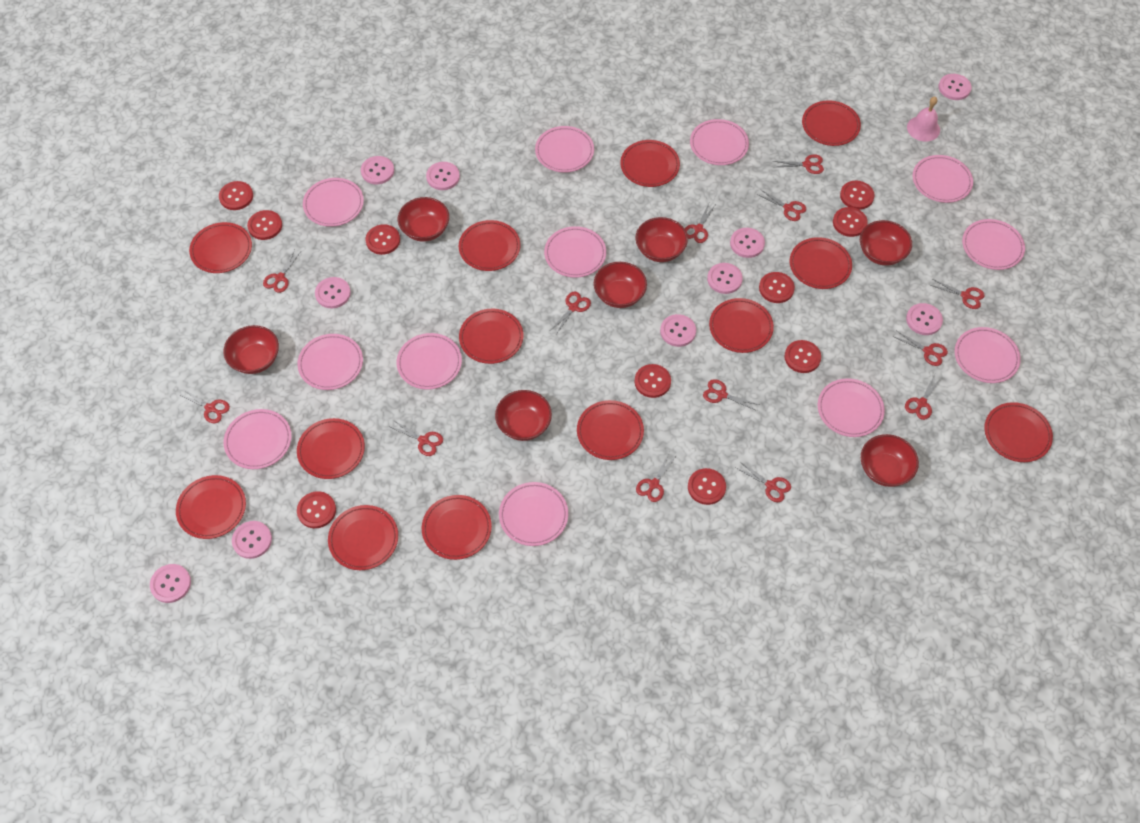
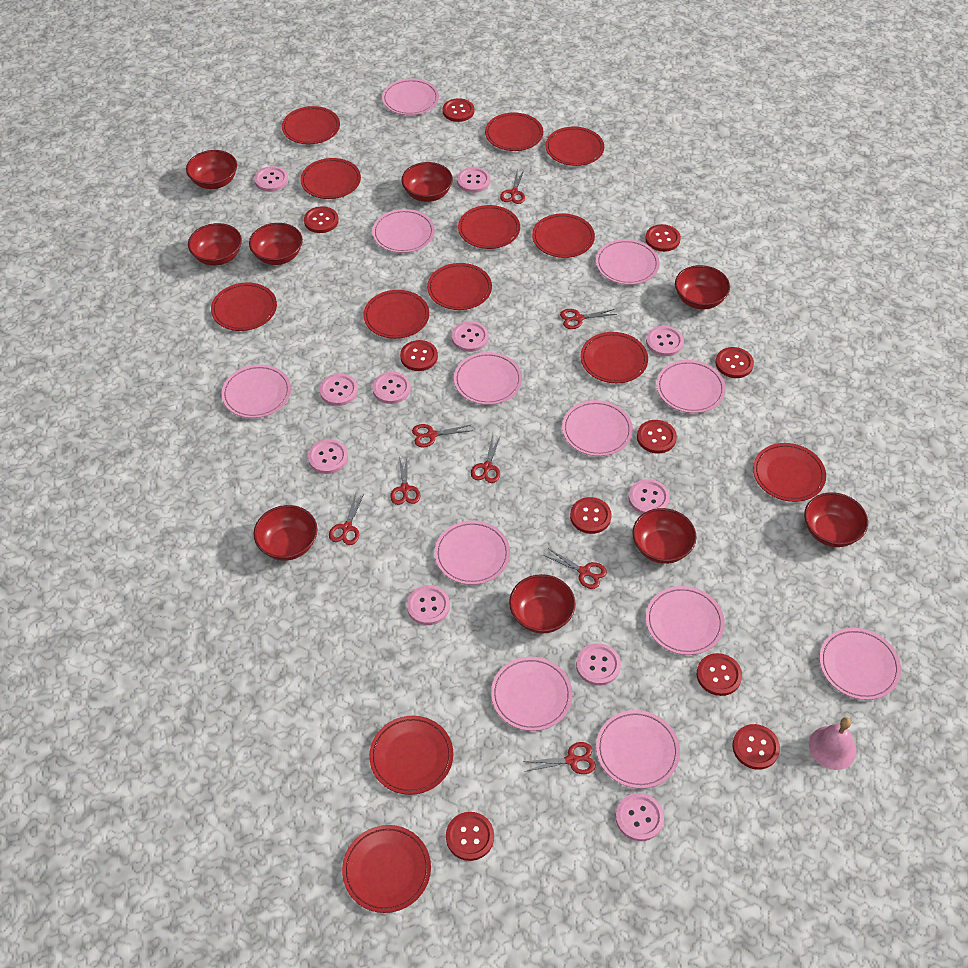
pink button: [150,564,191,603] [232,521,272,559] [315,277,351,308] [361,156,394,184] [426,162,460,190] [660,314,696,347] [707,263,743,294] [730,228,765,258] [906,303,943,335] [938,74,972,100] = 10 -> [254,166,288,192] [308,439,348,474] [320,374,358,406] [372,372,411,404] [407,585,450,625] [452,321,489,352] [457,167,490,193] [576,643,621,686] [615,793,664,841] [628,479,670,514] [646,326,684,356] = 11
red bowl: [223,325,279,374] [398,197,449,242] [495,390,552,441] [594,262,647,308] [635,217,688,262] [860,220,912,265] [861,434,919,487] = 7 -> [186,150,237,189] [188,223,242,266] [249,223,303,265] [254,505,318,560] [401,162,453,202] [509,574,576,634] [633,508,697,564] [675,265,730,309] [804,492,868,547] = 9
red scissors: [177,388,230,423] [263,250,301,293] [391,420,443,456] [551,292,591,333] [636,454,677,502] [685,204,715,243] [703,379,759,411] [736,461,791,502] [756,189,806,221] [773,154,824,174] [894,331,948,366] [905,375,941,420] [930,279,985,309] = 13 -> [329,493,364,545] [390,457,420,505] [412,424,473,447] [471,434,501,483] [500,170,525,204] [523,742,596,774] [544,548,607,589] [560,309,617,329] = 8

